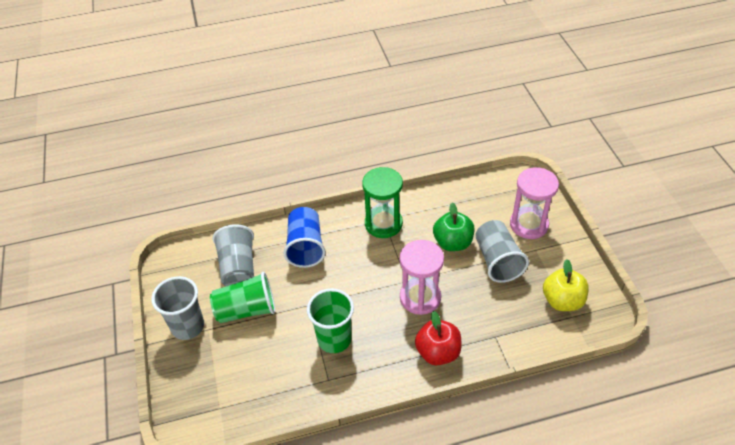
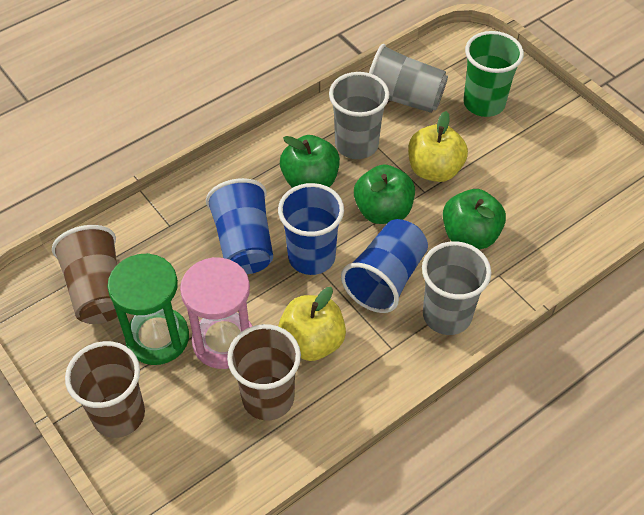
blue cup: [283,207,326,268] = 1 -> [206,178,273,274] [278,183,344,275] [341,219,428,313] = 3
brown cup: none = 0 -> [52,225,118,324] [65,341,145,438] [227,324,301,420] = 3
green apple: [433,202,474,251] = 1 -> [280,135,340,188] [354,164,415,224] [443,189,506,249] = 3
green cup: [210,272,275,323] [307,288,354,353] = 2 -> [464,31,524,117] = 1
pink hourglass: [400,240,444,315] [510,167,559,239] = 2 -> [180,257,252,369] = 1
red apple: [415,311,461,365] = 1 -> none = 0
yellow apple: [543,259,589,311] = 1 -> [278,287,346,361] [408,111,468,182] = 2

